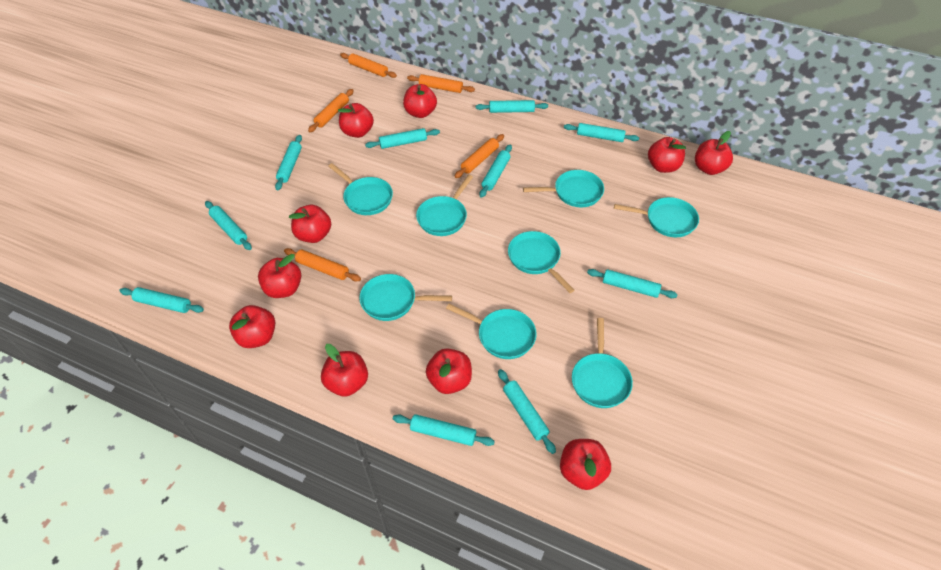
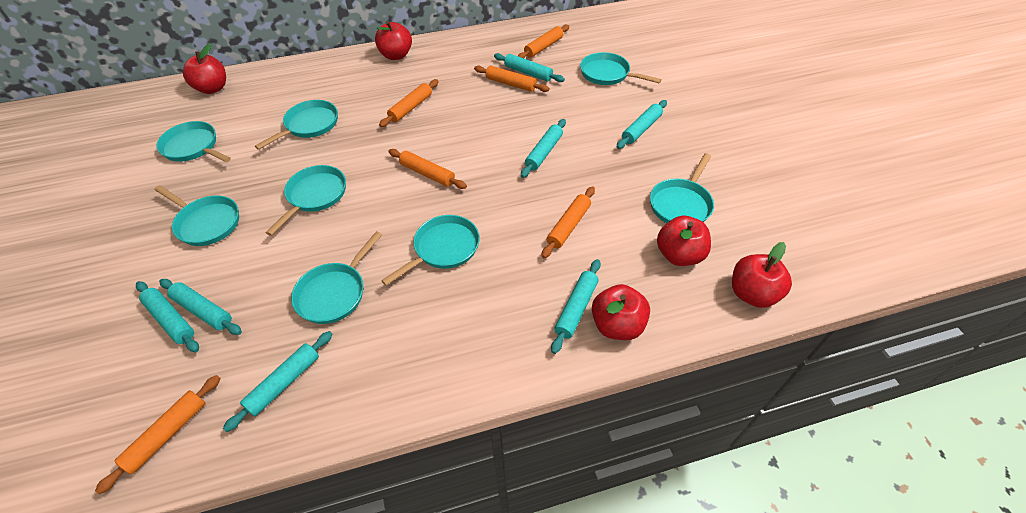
orange rolling pin: [284,248,361,282] [308,89,354,132] [340,53,397,78] [407,74,475,93] [455,134,504,178] = 5 -> [95,375,221,494] [379,79,439,127] [388,149,467,189] [474,66,550,92] [518,25,569,58] [541,186,595,258] = 6
red apple: [229,305,275,348] [258,254,301,298] [289,205,331,243] [321,344,368,397] [338,103,374,138] [403,84,437,118] [426,348,472,394] [560,439,611,490] [648,137,686,173] [695,131,733,175] = 10 -> [183,43,226,94] [375,21,412,60] [592,284,650,340] [657,216,711,266] [732,242,792,308] = 5
turquoise rolling pin: [119,287,204,313] [205,201,252,250] [275,135,302,190] [365,128,440,149] [393,414,495,446] [476,100,548,113] [480,144,512,198] [498,369,556,454] [564,123,639,142] [587,269,678,298] = 10 -> [136,281,199,352] [159,279,242,335] [223,331,333,432] [494,53,565,82] [521,119,566,178] [551,259,601,354] [617,100,667,149] = 7

